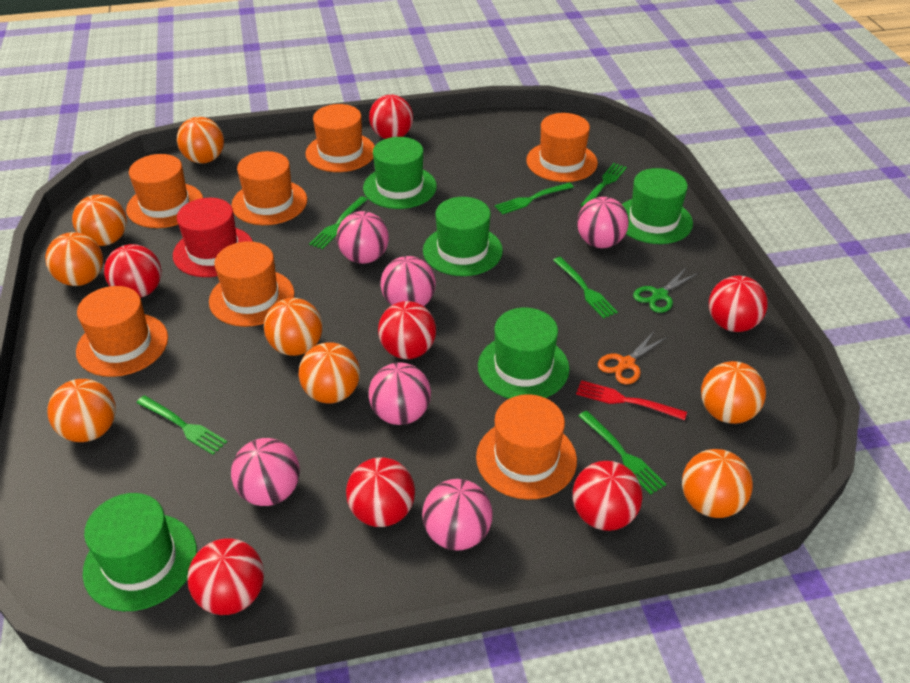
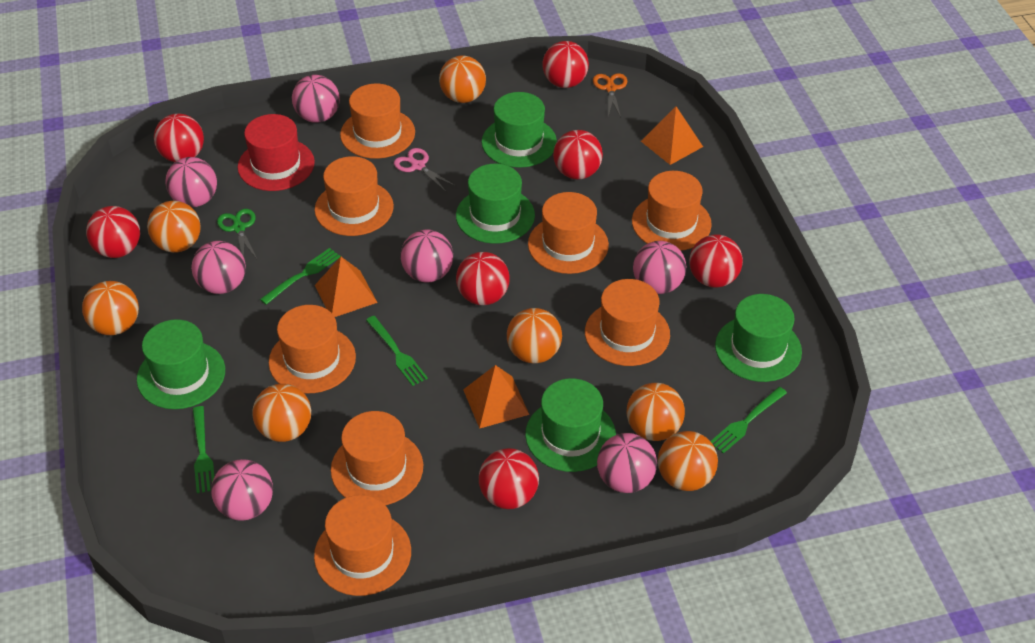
green fork: [137,396,227,455] [309,196,368,249] [495,182,574,215] [553,257,618,319] [579,411,666,494] [581,163,627,207] = 6 -> [193,406,215,493] [260,248,341,305] [366,316,428,386] [710,387,787,454] = 4
orange ball: [45,232,103,286] [47,379,116,442] [72,195,127,246] [177,117,224,163] [264,298,323,356] [299,342,360,403] [682,449,753,518] [701,361,766,424] = 8 -> [82,281,139,335] [147,201,201,253] [252,384,311,442] [439,56,486,103] [507,308,562,363] [626,383,685,441] [658,431,718,491] = 7
orange hat: [76,286,168,377] [126,154,203,228] [209,241,294,327] [231,151,307,225] [305,104,375,172] [476,394,577,500] [526,113,598,182] = 7 -> [269,305,356,393] [314,495,411,596] [315,156,394,236] [331,411,423,505] [340,83,415,159] [528,192,609,274] [585,279,670,366] [632,171,712,251] = 8
orange pyramid: none = 0 -> [315,257,378,317] [463,365,529,429] [641,107,703,165] = 3
pink ball: [231,438,300,506] [336,211,389,264] [369,362,431,425] [381,256,436,306] [422,479,492,551] [577,197,629,248] = 6 -> [165,157,217,207] [191,241,246,294] [211,459,273,521] [292,75,340,123] [400,230,453,283] [597,433,657,493] [633,241,686,294] = 7
pink scissors: none = 0 -> [394,148,457,192] = 1
red fork: [576,380,687,420] = 1 -> none = 0

